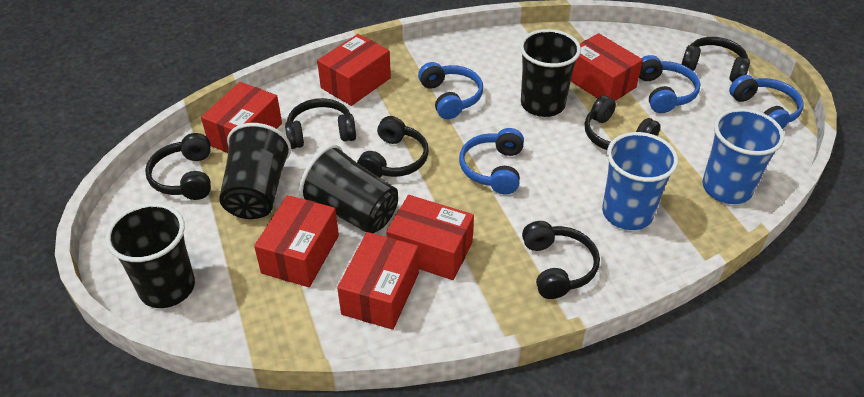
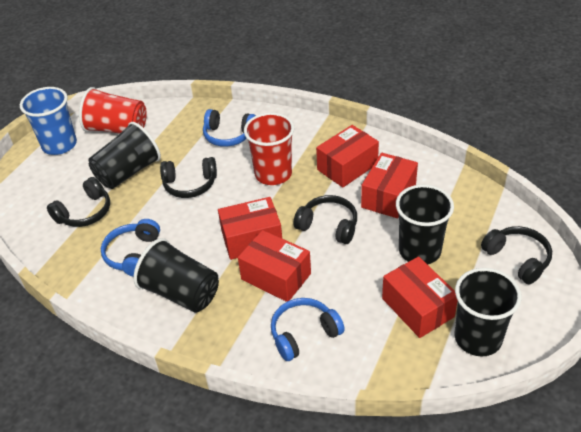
black headphones: [145,133,211,200] [285,98,356,149] [357,116,429,177] [522,221,600,299] [585,95,661,150] [682,37,750,82] = 6 -> [47,177,110,227] [160,157,217,198] [293,195,357,244] [481,226,552,284] = 4
blue cup: [602,132,678,230] [702,108,784,204] = 2 -> [20,87,77,155] = 1
blue headphones: [418,62,483,119] [459,128,524,194] [639,55,700,113] [729,75,804,129] = 4 -> [101,219,160,277] [203,109,256,147] [271,298,345,361] = 3
red box: [201,82,282,153] [254,195,339,287] [317,34,391,106] [337,232,419,330] [386,195,474,280] [571,33,643,101] = 6 -> [218,197,282,260] [238,230,311,302] [316,125,379,187] [361,153,418,218] [382,256,457,338] = 5
red cup: none = 0 -> [79,87,147,133] [244,113,294,185] = 2

